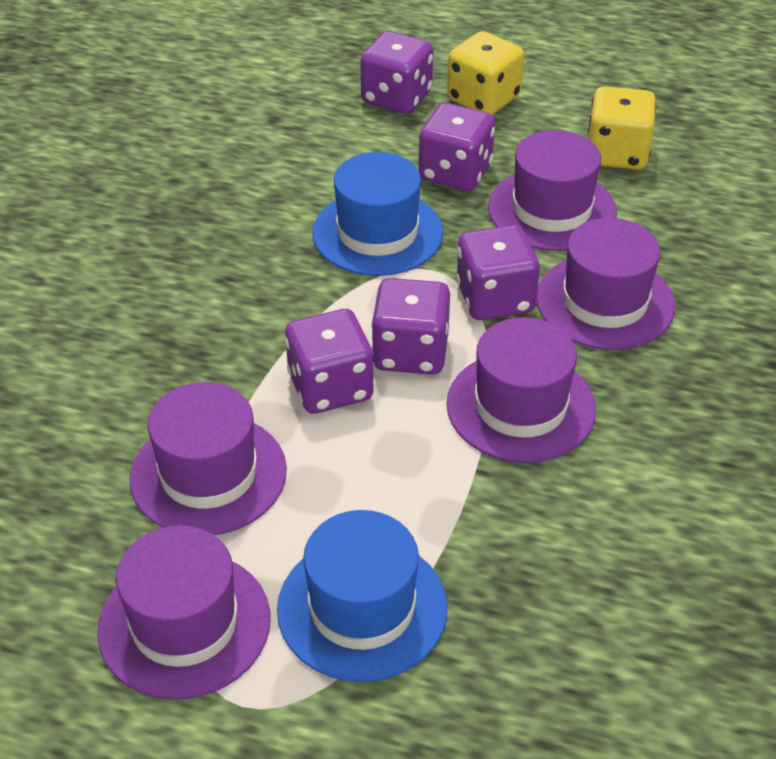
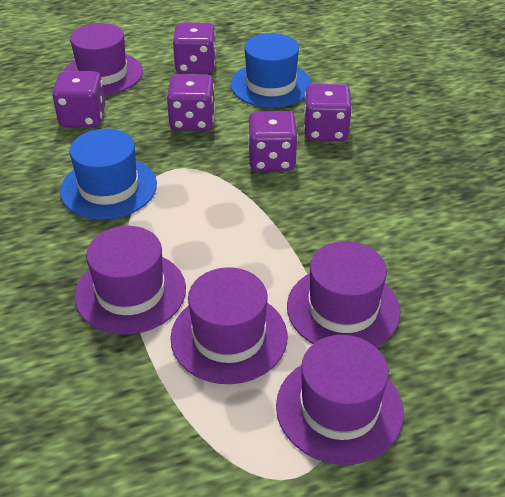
yellow dice: [447,31,524,115] [588,86,656,170] = 2 -> none = 0

